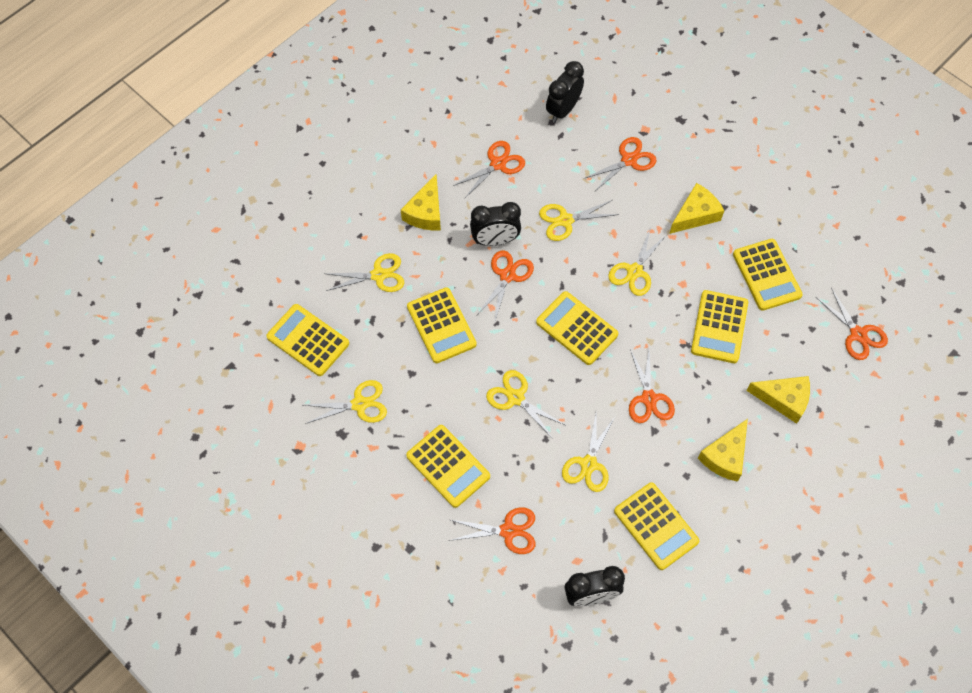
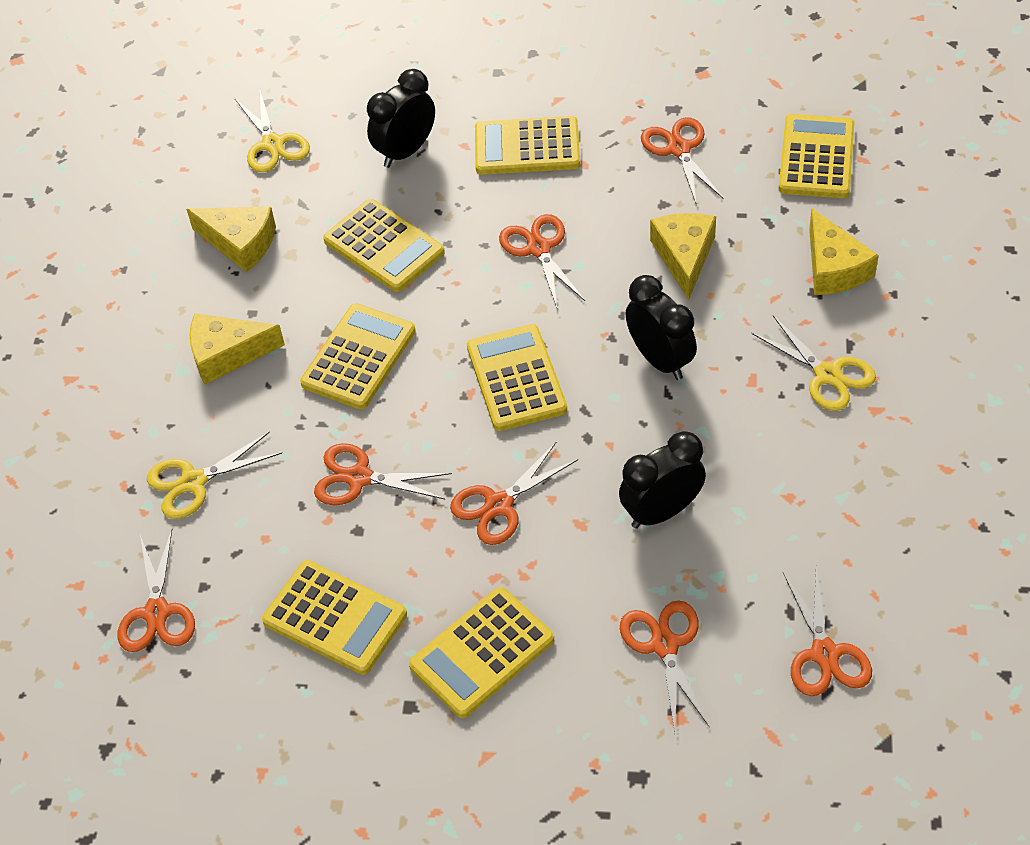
orange scissors: [449,507,535,554] [453,141,525,198] [477,250,534,320] [583,137,657,191] [629,350,675,423] [816,288,888,360] = 6 -> [118,530,195,652] [314,443,452,505] [450,442,578,545] [499,214,585,308] [620,600,710,732] [641,117,723,206] [783,567,872,696] = 7
yellow scissors: [304,380,387,424] [324,253,404,292] [486,370,565,439] [539,200,619,241] [562,414,615,492] [608,229,666,296] = 6 -> [147,431,282,519] [235,91,310,172] [752,315,876,411] = 3

